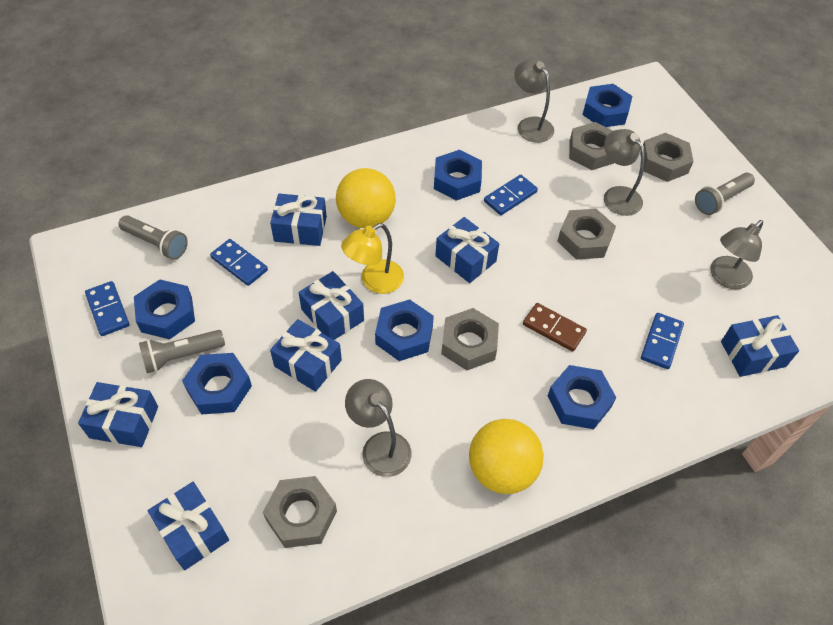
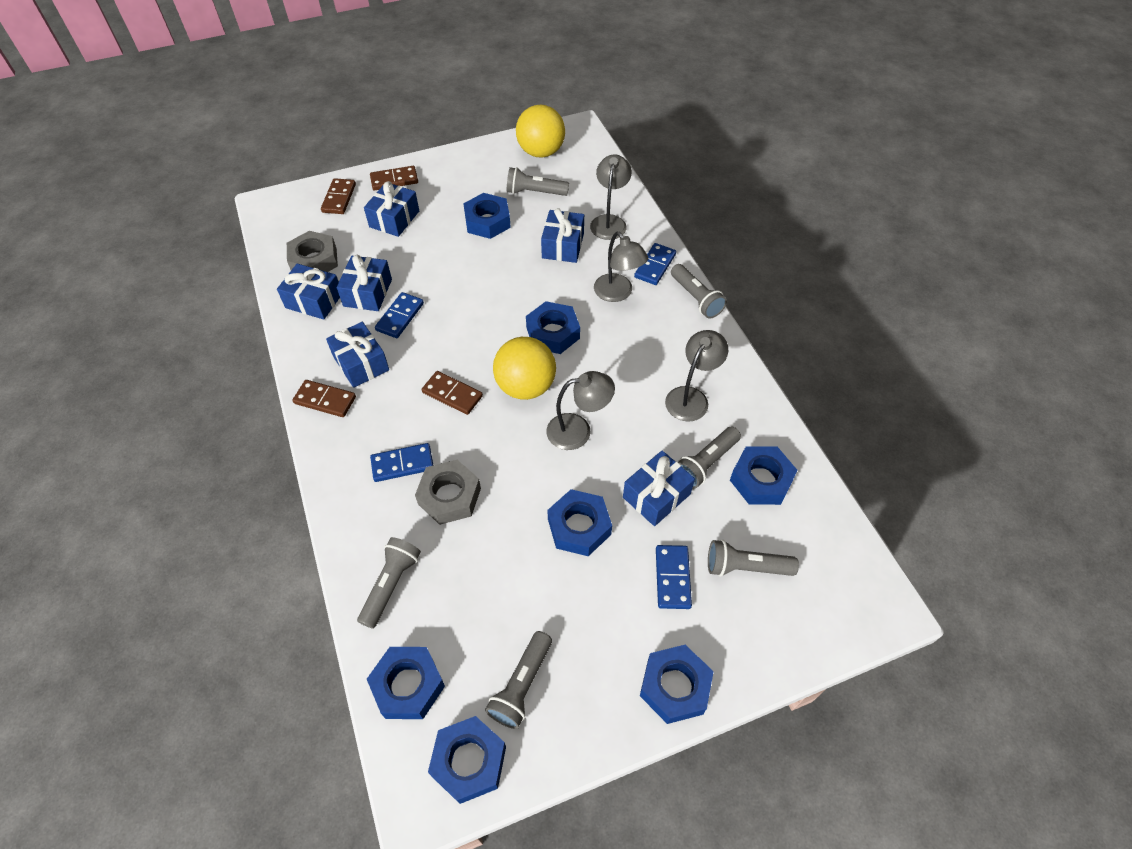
blue gift: [78,382,158,447] [148,482,229,570] [270,194,327,246] [270,319,342,392] [298,271,364,340] [435,217,499,283] [721,315,799,377] = 7 -> [277,264,340,320] [326,322,389,388] [337,255,392,311] [364,181,419,237] [541,208,584,263] [623,451,695,526] = 6
blue nut: [134,279,195,339] [182,353,252,415] [375,299,434,361] [434,150,482,201] [548,365,617,429] [582,84,632,127] = 6 -> [367,647,445,719] [428,716,506,804] [463,193,511,239] [526,301,580,354] [547,489,612,556] [640,645,714,724] [730,446,798,505] = 7
brown domino: [523,303,587,352] = 1 -> [293,380,356,417] [321,178,356,214] [370,166,418,191] [422,371,483,415] = 4
grey flashlight: [118,215,188,260] [139,330,225,373] [695,172,755,215] = 3 -> [357,537,421,629] [485,631,552,729] [507,167,569,196] [671,264,727,319] [678,427,741,489] [708,540,799,576] = 6
grey nut: [263,476,337,548] [441,308,499,370] [557,209,616,260] [569,122,614,170] [640,133,694,182] = 5 -> [287,231,338,272] [415,460,481,525] = 2
yellow lamp: [341,223,404,294] = 1 -> none = 0

